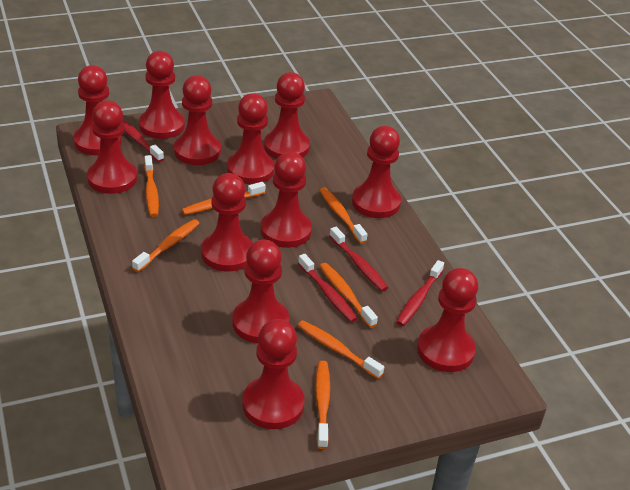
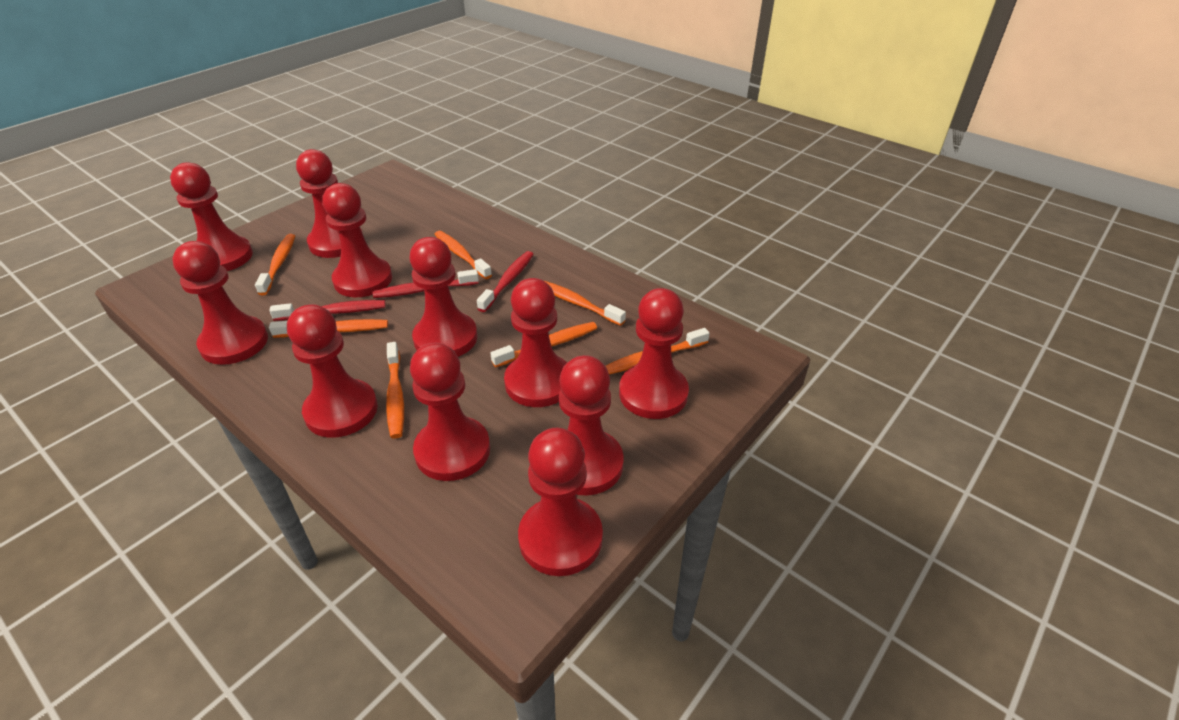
red pawn: [74,65,122,155] [87,100,137,194] [139,51,185,139] [174,75,221,165] [201,173,253,272] [227,93,275,184] [232,240,290,343] [242,319,305,429] [261,152,312,248] [264,72,310,159] [352,126,401,218] [417,268,478,372] = 12 -> [170,162,253,271] [172,241,268,365] [287,304,378,438] [296,149,363,258] [322,183,392,297] [409,237,477,357] [410,343,490,481] [504,278,567,407] [518,428,603,576] [559,355,624,495] [619,288,689,419] = 11
red toothbrush: [122,120,164,162] [298,254,358,322] [330,227,388,291] [396,260,444,326] = 4 -> [269,300,386,321] [372,269,479,298] [477,251,534,312] = 3

